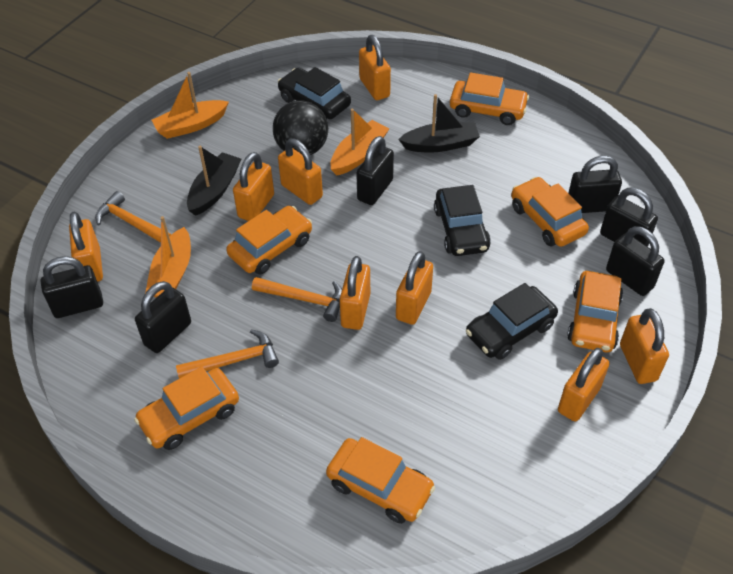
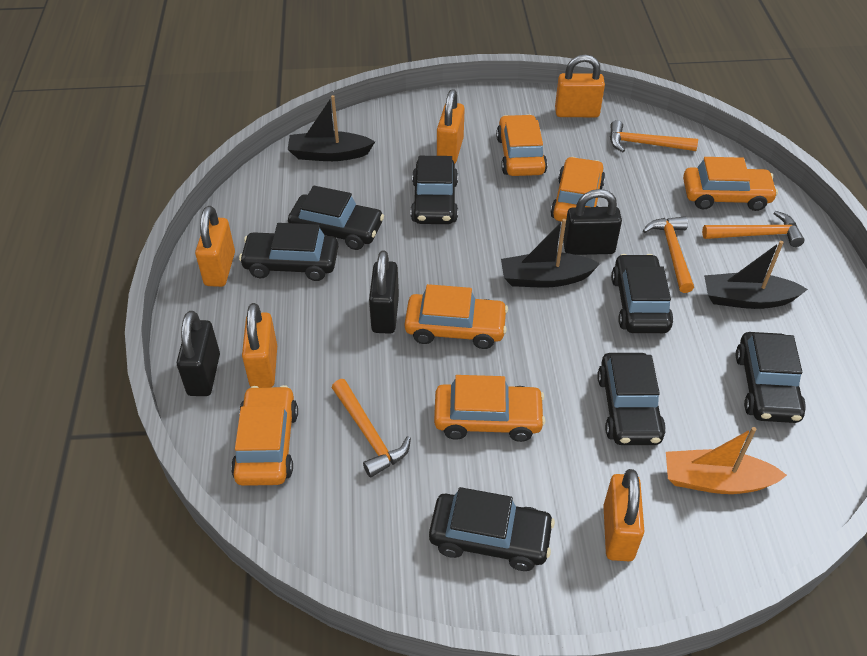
black ball: [273,100,328,155] = 1 -> none = 0
black boat: [187,146,241,216] [398,94,480,152] = 2 -> [288,95,375,161] [501,219,600,288] [704,241,808,309] = 3
black car: [278,67,351,119] [434,185,491,256] [466,283,558,360] = 3 -> [239,223,338,281] [288,186,384,250] [411,156,458,224] [429,487,555,571] [597,353,666,445] [611,254,673,333] [736,332,806,423] = 7
black padlock: [41,256,103,318] [135,281,191,353] [356,136,394,205] [568,156,622,213] [600,188,658,246] [606,226,665,296] = 6 -> [177,311,220,396] [369,250,399,334] [563,189,622,255] = 3
orange boat: [145,216,191,298] [152,72,229,139] [330,108,390,176] = 3 -> [666,427,787,494] = 1
orange hammer: [95,191,172,243] [176,329,279,379] [252,277,342,322] = 3 -> [332,379,411,478] [610,120,698,152] [643,216,694,293] [702,211,804,247] = 4
orange padlock: [69,212,103,282] [233,152,274,221] [278,139,323,205] [340,256,370,330] [359,35,391,100] [396,251,433,325] [558,348,609,422] [620,308,669,384] = 8 -> [195,206,235,287] [242,303,277,388] [437,89,465,164] [555,55,605,117] [603,469,644,561] = 5

